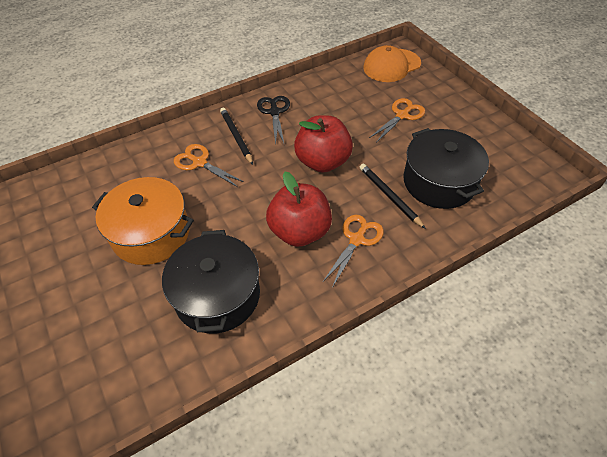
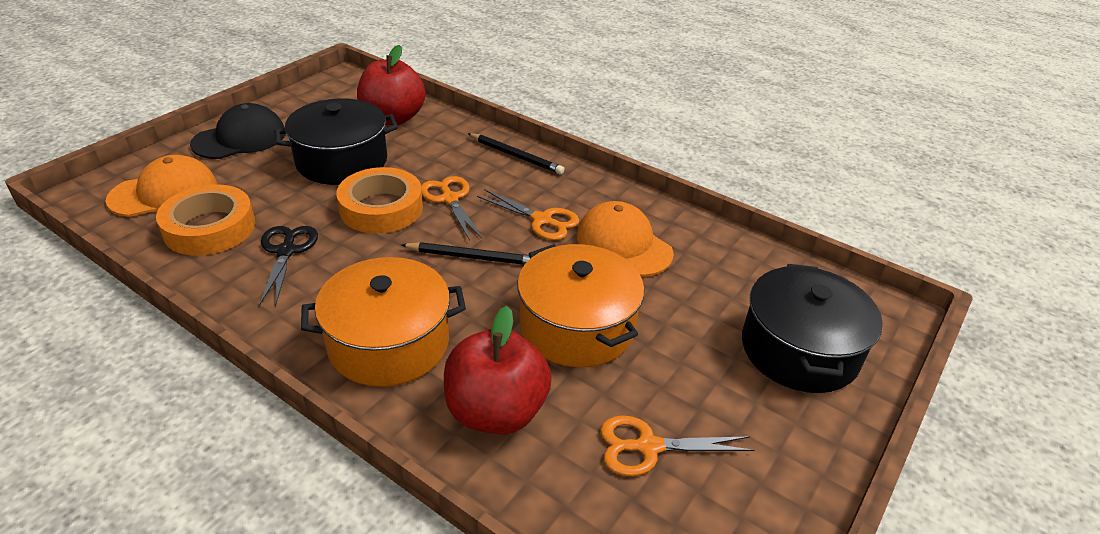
black cap: none = 0 -> [190,103,286,159] = 1
orange cap: [363,45,421,82] = 1 -> [105,155,217,217] [577,201,674,277] = 2
orange pot: [92,177,194,265] = 1 -> [301,257,466,387] [517,244,644,367] = 2
orange tape: none = 0 -> [156,184,255,256] [336,167,423,234] = 2

